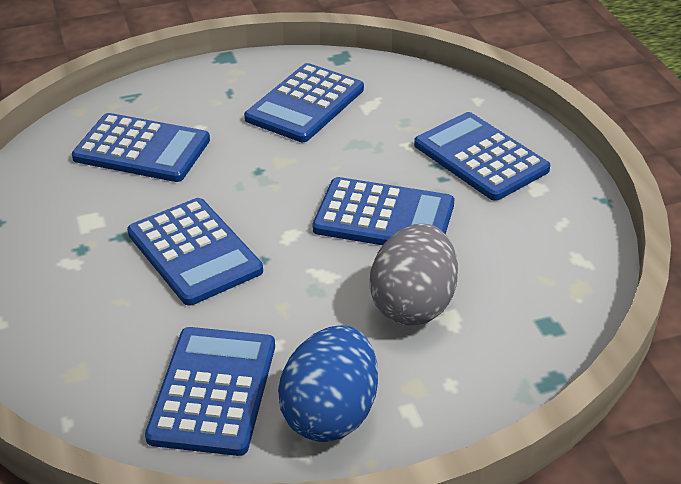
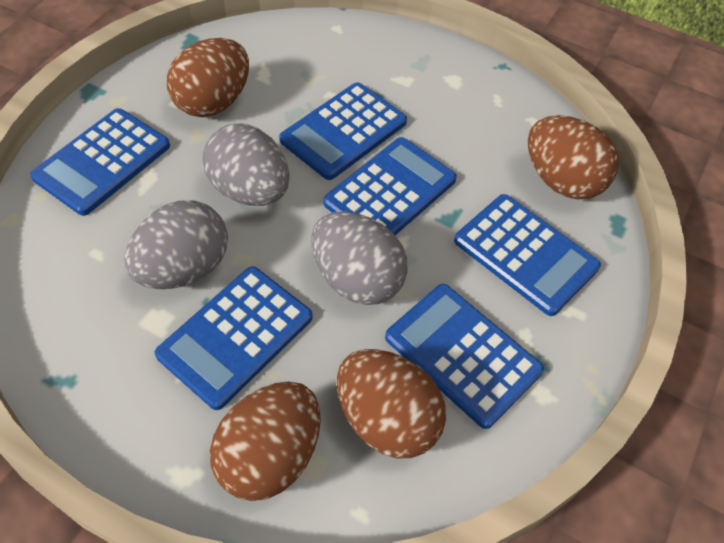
blue egg: [278,325,378,442] = 1 -> none = 0
brown egg: none = 0 -> [167,38,249,117] [210,382,321,501] [337,349,446,459] [528,115,618,199] = 4
grey egg: [370,224,458,326] = 1 -> [124,201,228,289] [203,124,290,206] [311,211,408,305] = 3

